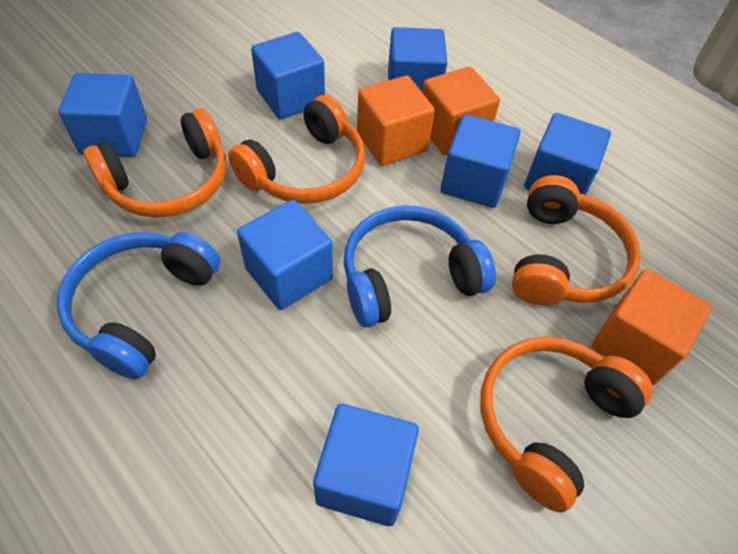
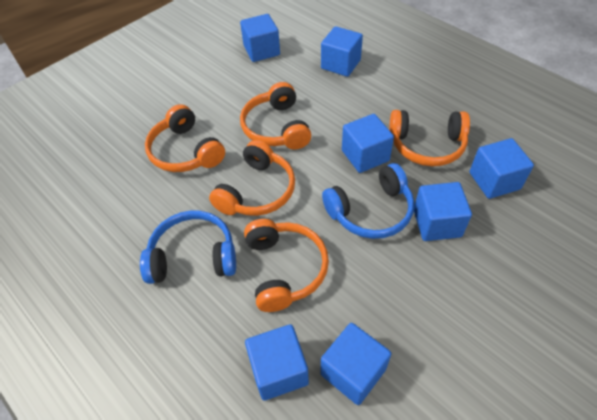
orange cube: [357,76,435,166] [422,67,500,155] [592,269,712,385] = 3 -> none = 0
orange headphones: [83,108,226,218] [228,95,366,204] [480,337,653,513] [512,175,641,306] = 4 -> [145,104,225,172] [209,140,295,216] [240,82,311,149] [244,219,329,312] [389,110,470,166] = 5

